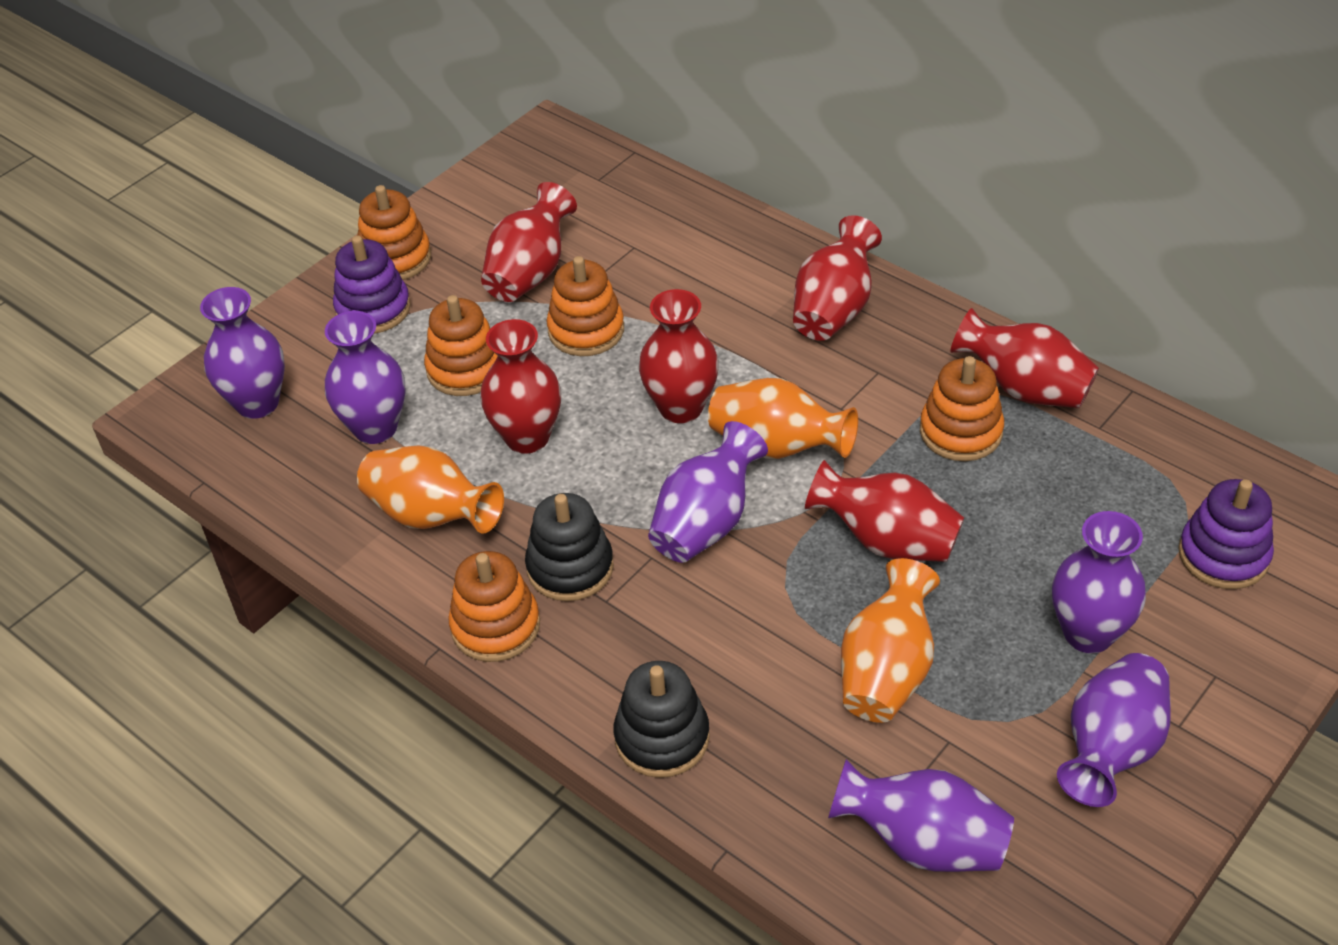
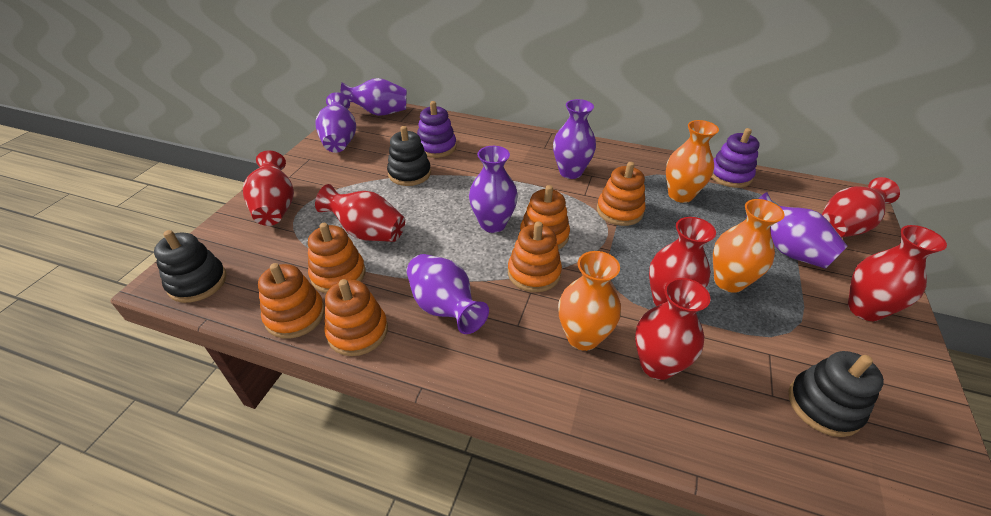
black stacking toy: [525,493,614,601] [614,661,710,778] = 2 -> [154,230,227,303] [387,126,431,186] [789,351,884,437] = 3
orange stacking toy: [357,185,431,280] [424,295,498,396] [448,551,540,662] [547,256,624,356] [920,356,1004,461] = 5 -> [258,263,325,339] [308,223,365,293] [324,279,388,356] [508,221,562,292] [520,185,570,249] [597,162,645,226] = 6

